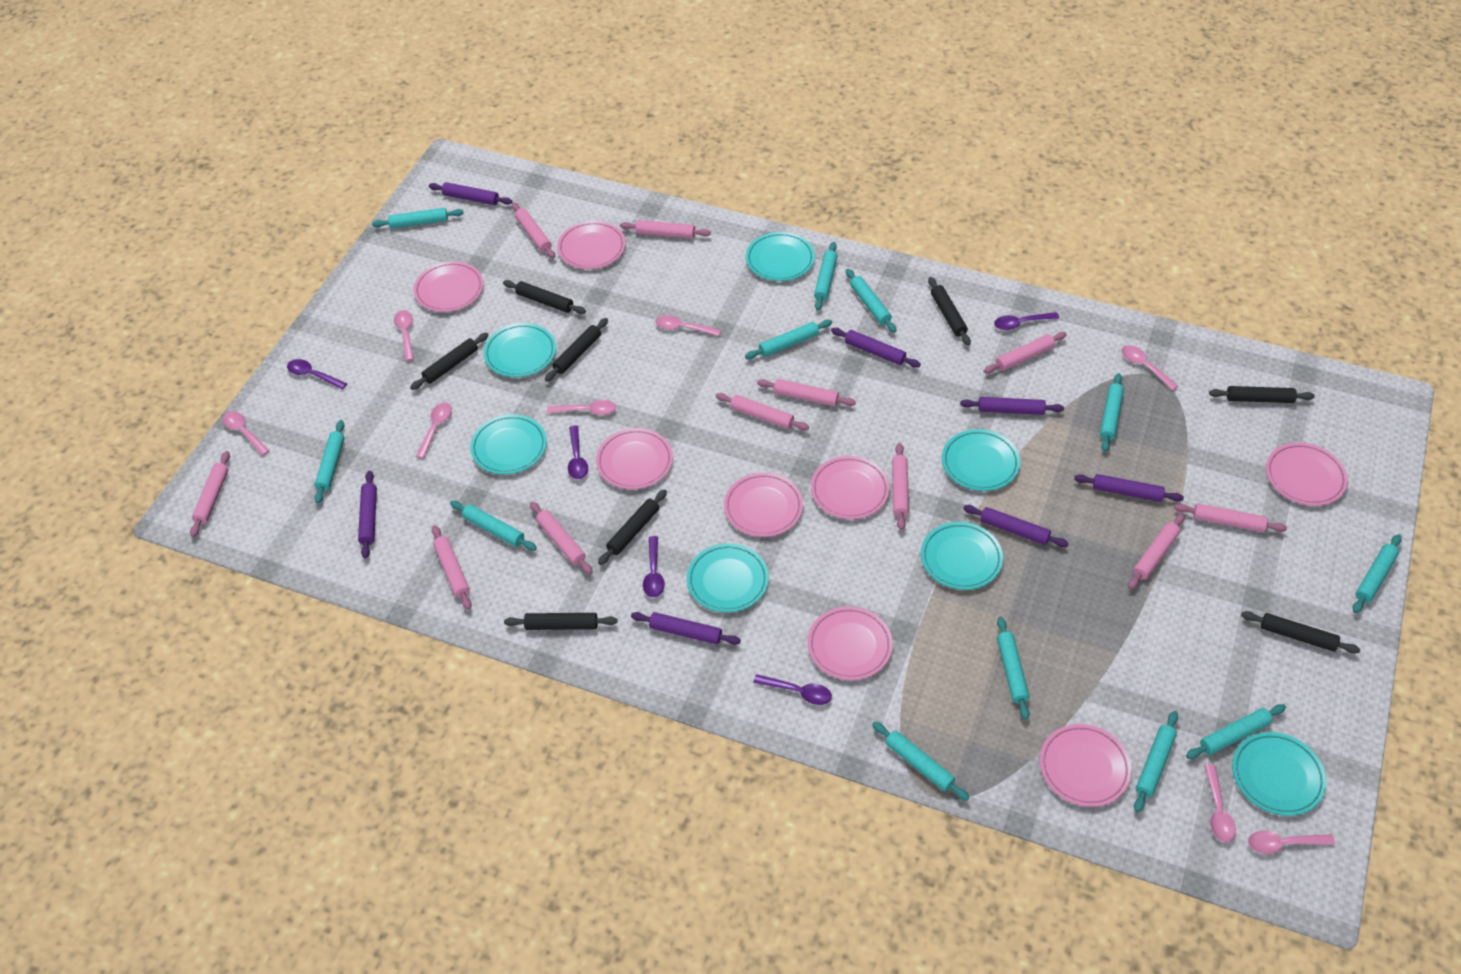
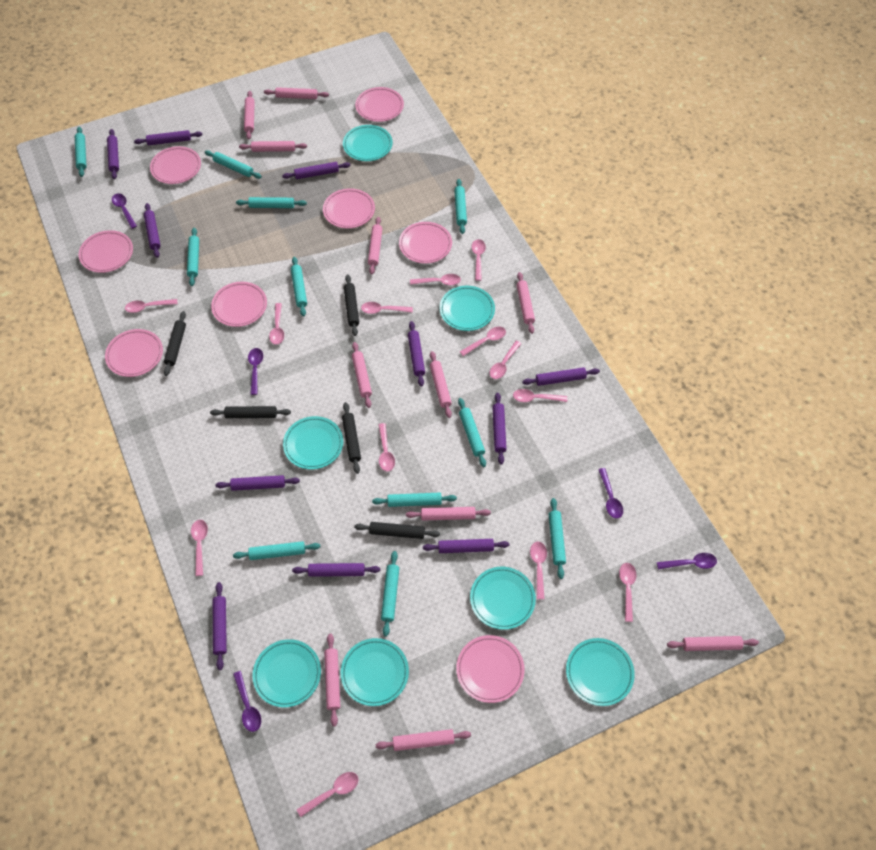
black rolling pin: [410,333,489,390] [503,280,586,314] [504,613,618,630] [545,318,608,382] [598,489,667,565] [928,277,971,346] [1209,386,1315,403] [1241,611,1360,654] = 8 -> [164,311,186,376] [210,406,291,418] [342,402,361,474] [344,274,359,336] [354,522,440,539] = 5
pink spoon: [223,411,269,456] [394,310,414,361] [416,402,452,459] [547,400,616,415] [655,315,721,336] [1122,345,1178,390] [1204,764,1236,843] [1248,831,1335,854] = 8 -> [125,299,178,313] [191,520,208,576] [269,303,284,345] [297,772,358,817] [361,302,413,314] [378,423,395,471] [410,274,461,285] [460,327,506,356] [471,239,486,281] [489,341,522,379] [513,389,567,402] [530,542,547,599] [619,563,637,622] = 13
purple rolling pin: [358,471,377,559] [429,182,512,205] [631,612,741,645] [831,328,921,368] [960,397,1064,415] [963,505,1069,547] [1074,474,1184,502] = 7 -> [107,129,119,179] [134,130,203,145] [144,203,161,258] [213,582,227,670] [215,475,300,491] [282,162,351,179] [292,563,380,577] [408,321,425,387] [423,539,509,553] [492,393,507,464] [522,367,600,386] = 11
turquoise rolling pin: [314,420,344,504] [372,208,464,229] [450,501,537,551] [745,320,832,359] [814,242,838,311] [846,269,897,333] [872,722,970,801] [997,617,1030,720] [1100,373,1124,452] [1134,711,1178,813] [1186,704,1286,759] [1353,534,1402,613] = 12 -> [75,127,87,177] [187,228,199,286] [205,150,262,179] [233,541,320,560] [236,197,307,208] [291,257,307,316] [372,493,457,507] [381,551,399,637] [454,179,467,234] [458,398,486,467] [549,498,566,579] = 11

